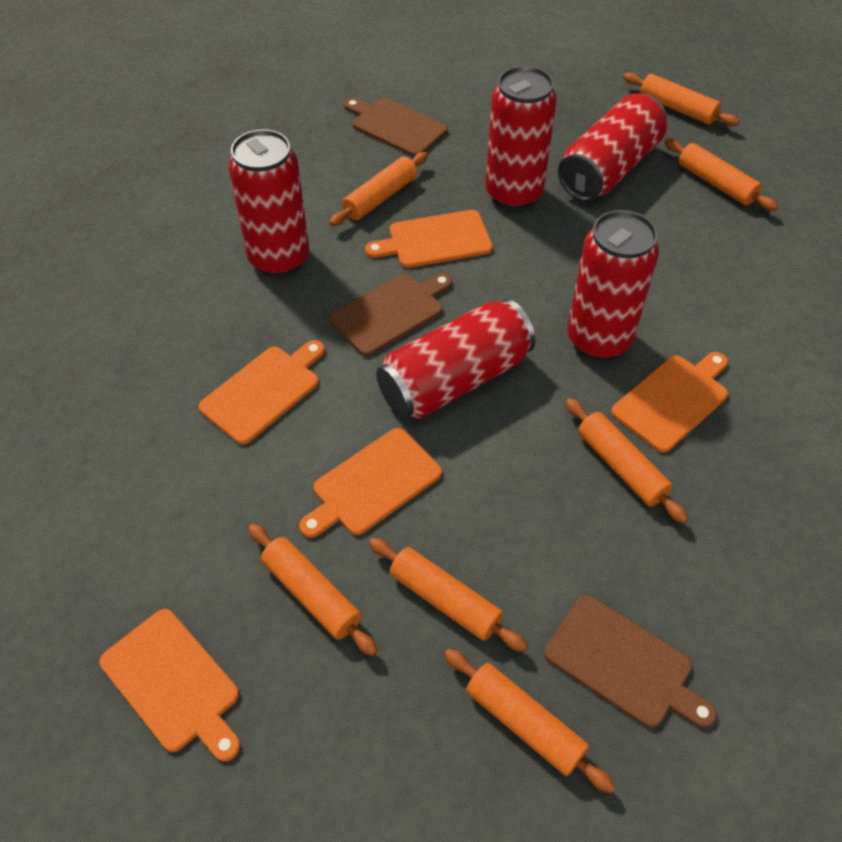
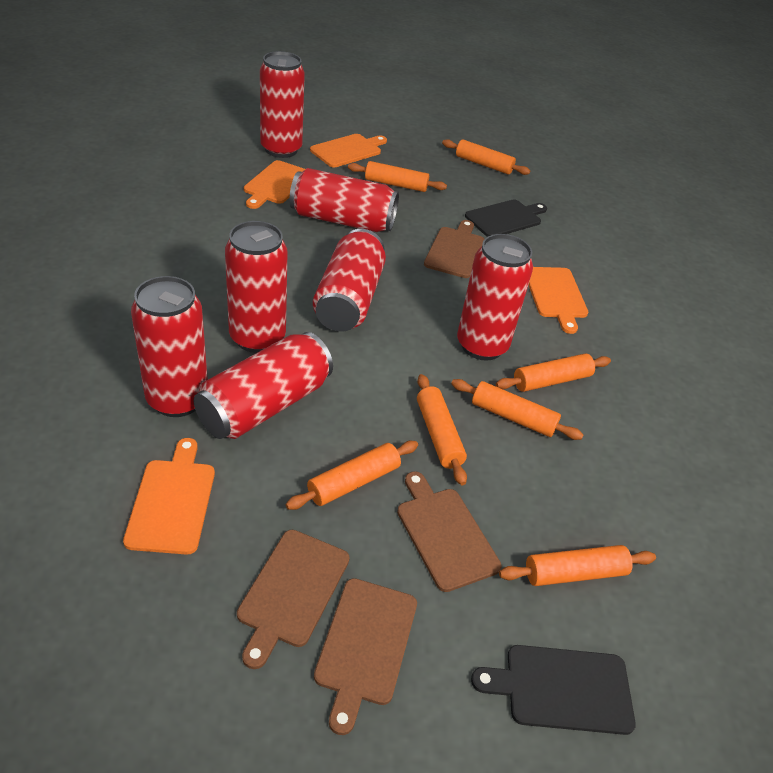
black cutting board: none = 0 -> [465,200,547,237] [471,645,636,735] = 2
brown cutting board: [329,273,452,356] [344,98,448,157] [544,595,717,728] = 3 -> [237,530,350,669] [314,578,417,735] [397,471,502,592] [424,220,484,278] = 4
orange cutting board: [99,609,240,762] [199,340,325,445] [299,428,442,538] [365,210,493,268] [611,352,728,453] = 5 -> [123,438,215,555] [244,160,305,209] [310,134,387,167] [529,267,588,334] = 4
red can: [228,129,309,277] [376,299,536,419] [485,66,557,210] [558,93,667,201] [567,210,659,360] = 5 -> [131,276,208,417] [193,332,333,439] [225,221,288,353] [260,51,305,158] [289,168,399,232] [313,229,386,332] [457,234,533,361] = 7

